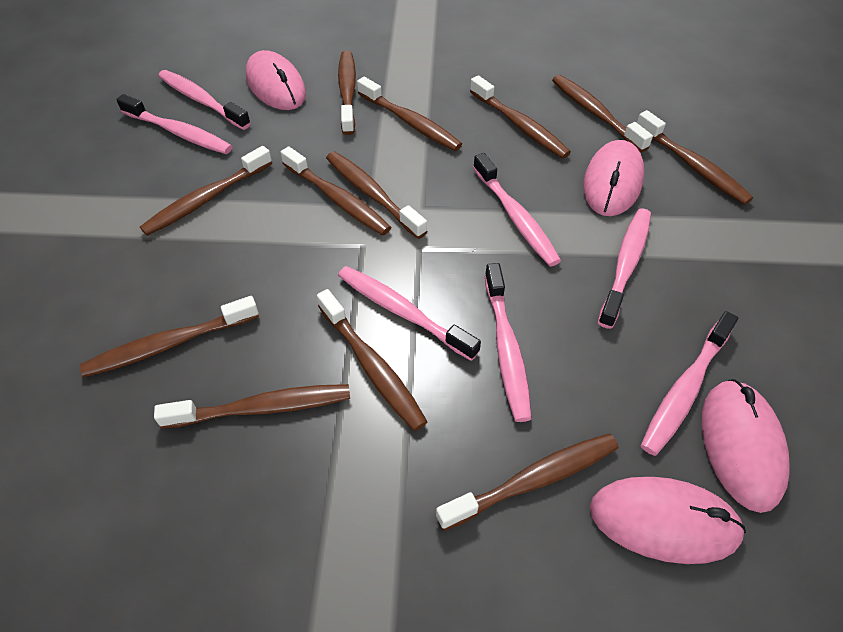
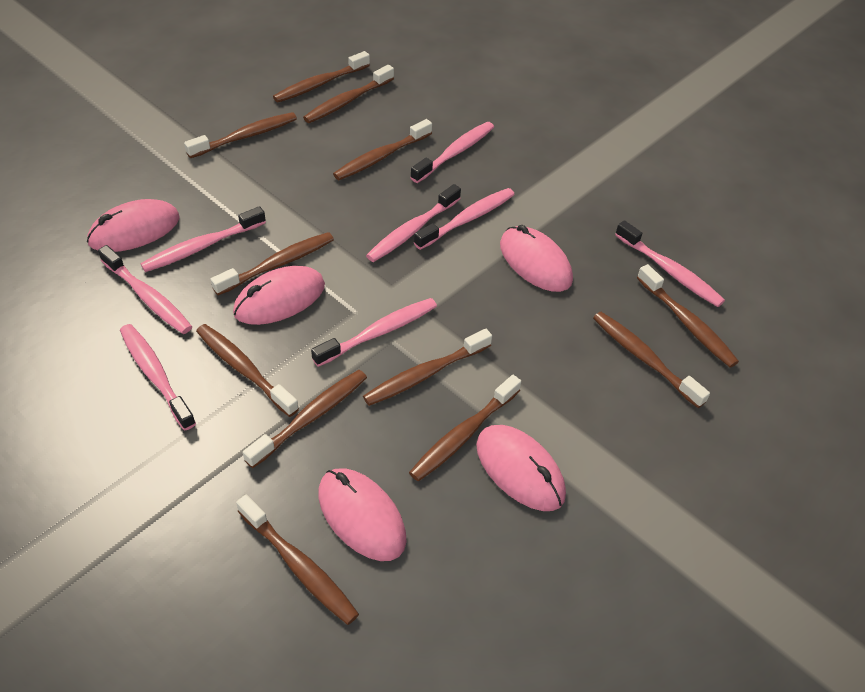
pink mouse: [246,50,306,110] [583,140,644,216] [590,477,746,564] [702,379,790,513] = 4 -> [87,199,180,252] [233,266,325,325] [318,468,407,561] [476,425,566,511] [500,225,573,292] = 5
pink toothbrush: [116,94,233,154] [158,70,251,130] [338,266,481,361] [473,153,561,266] [485,263,532,422] [598,208,651,329] [641,311,738,456] = 7 -> [98,245,192,334] [120,324,196,430] [140,206,266,272] [311,298,437,367] [366,184,461,262] [410,122,494,183] [414,188,515,250] [615,220,725,307] = 8

